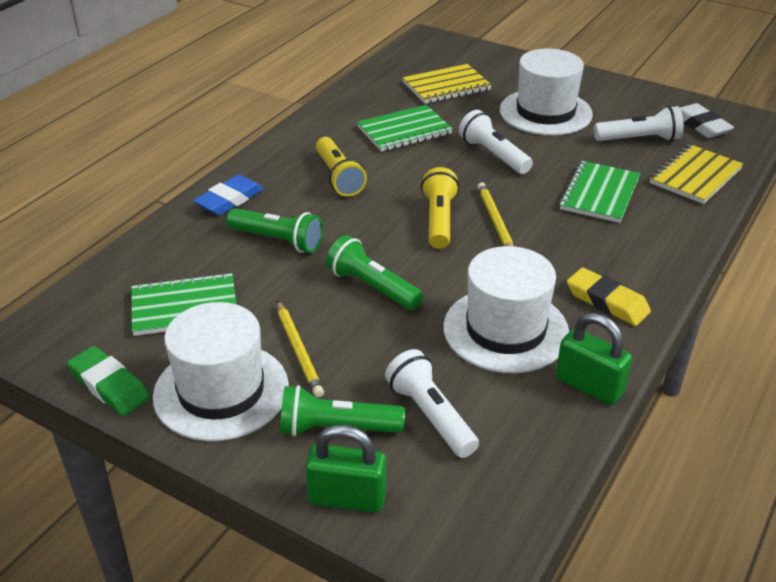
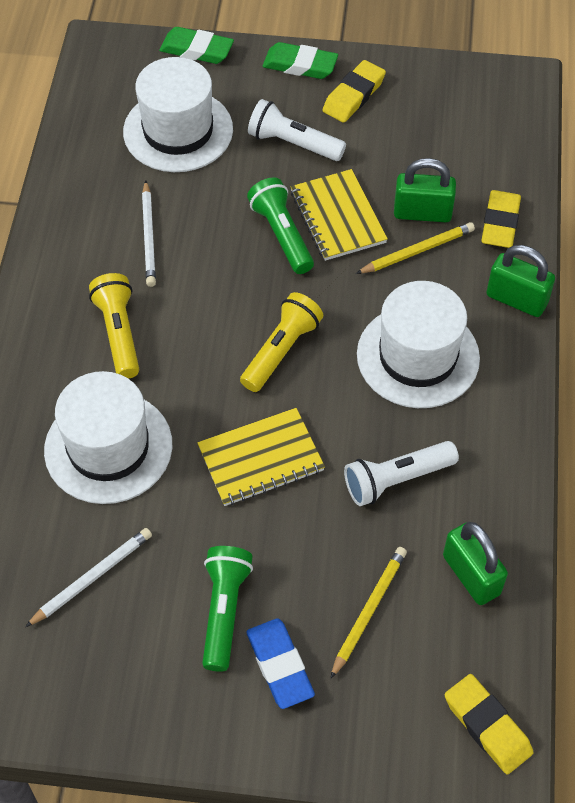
green eraser: [67,346,150,416] = 1 -> [159,27,234,64] [263,42,338,79] = 2
green flashlight: [226,208,323,253] [280,385,405,436] [326,235,423,310] = 3 -> [202,546,253,672] [247,177,314,274] = 2
green notebook: [131,273,237,336] [357,105,453,152] [559,161,640,223] = 3 -> none = 0
green padlock: [305,425,387,513] [556,313,632,405] = 2 -> [394,158,456,222] [443,522,508,605] [486,245,555,317] = 3
white eraser: [680,103,734,138] = 1 -> none = 0
white flashlight: [385,349,479,458] [459,110,533,174] [594,106,684,141] = 3 -> [248,99,346,161] [344,441,459,506] = 2
white pencil: none = 0 -> [25,528,152,627] [142,181,156,287] = 2
yellow eraser: [567,267,651,326] = 1 -> [323,60,386,123] [445,674,533,774] [481,190,521,248] = 3

